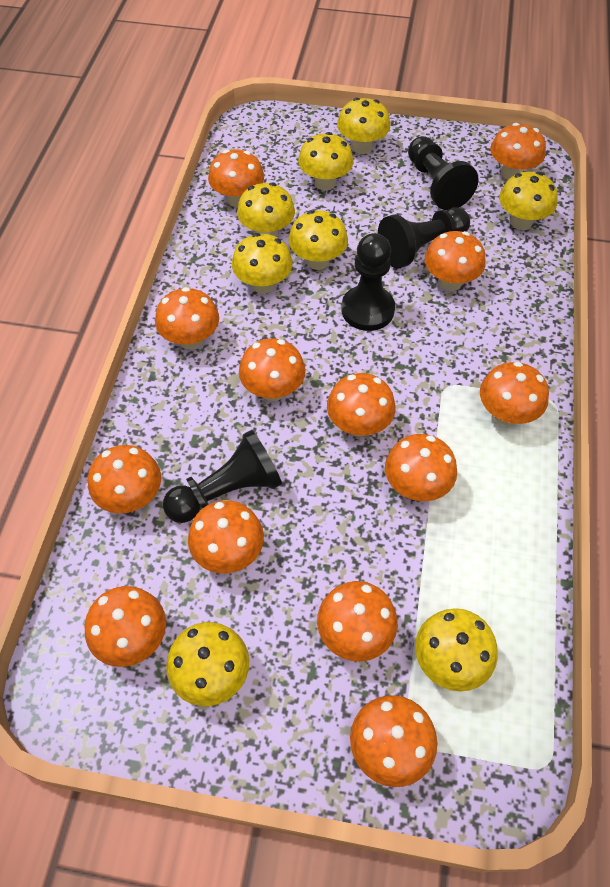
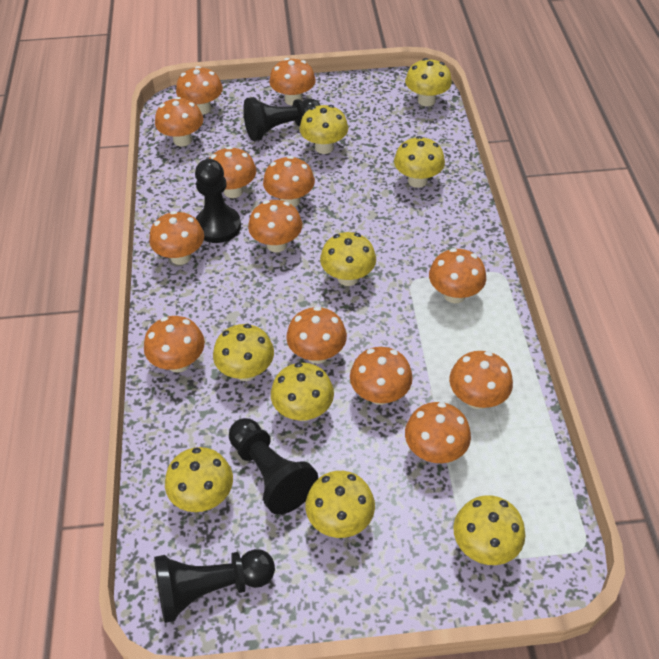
yellow mushroom: [166,622,249,706] [232,233,293,294] [237,182,295,237] [288,210,348,270] [298,132,354,190] [337,98,390,154] [415,608,498,692] [499,172,558,230] = 8 -> [165,447,233,512] [213,324,274,381] [271,362,334,421] [300,105,348,154] [305,471,375,538] [320,232,376,286] [394,136,445,188] [405,58,452,106] [453,495,525,565] = 9

